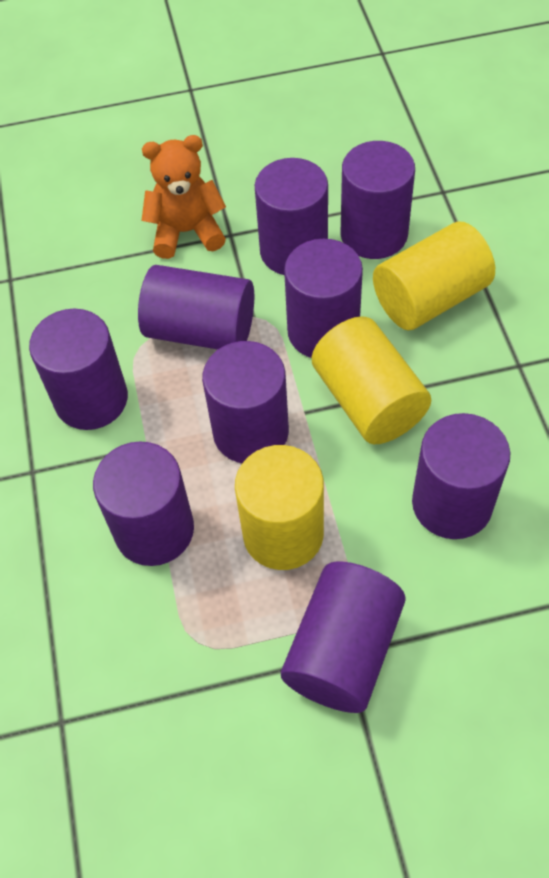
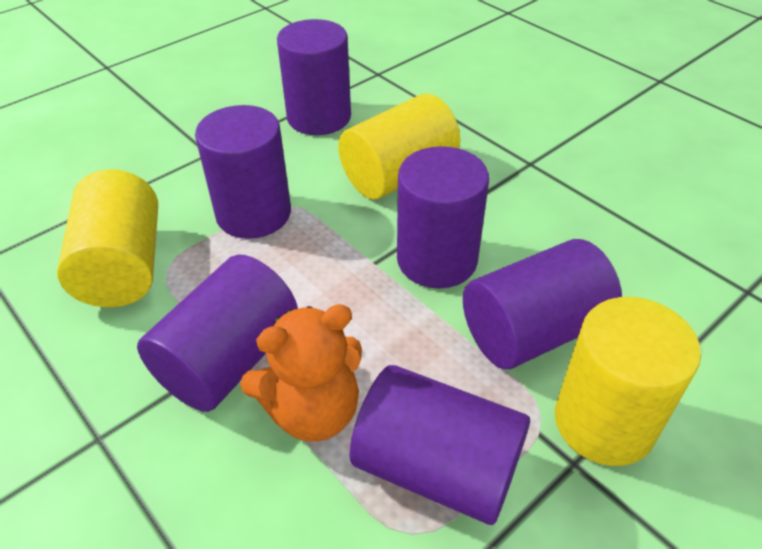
purple cylinder: [29,309,128,430] [93,441,194,566] [138,265,254,350] [202,341,289,463] [255,158,328,275] [281,562,406,713] [284,239,363,358] [340,141,415,259] [412,413,510,539] = 9 -> [137,255,298,412] [195,105,291,239] [277,19,351,135] [349,365,530,525] [397,146,489,288] [463,239,622,369] = 6

